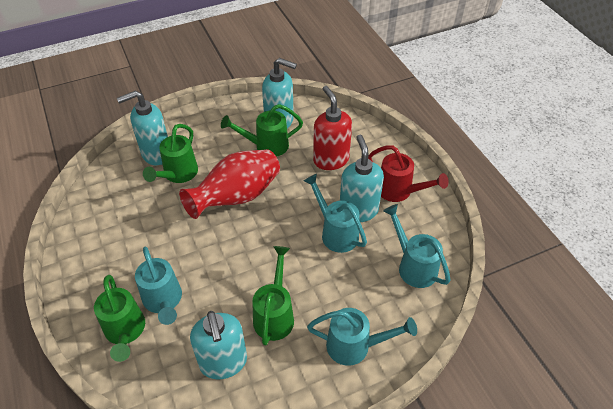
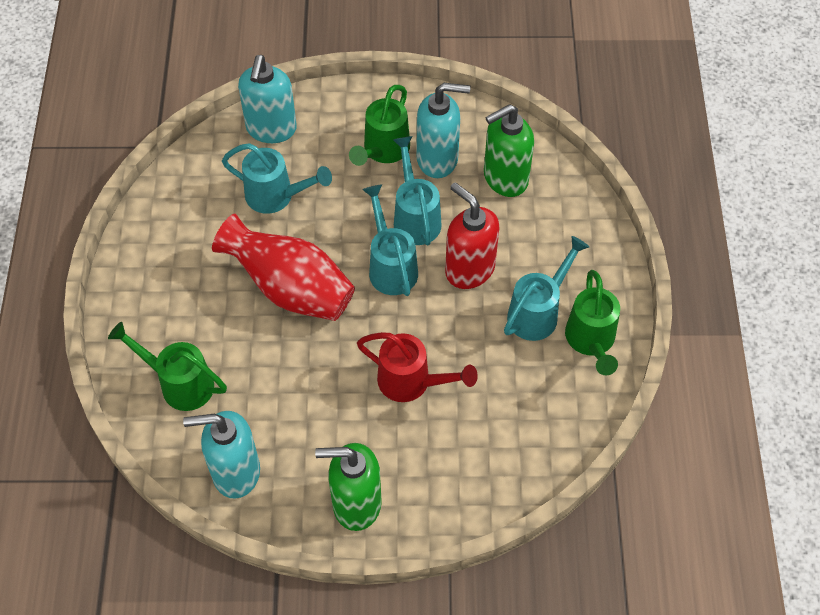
green soap dispenser: none = 0 -> [315,443,382,531] [484,104,534,197] = 2
green watering can: [94,275,145,362] [143,124,198,183] [221,104,303,157] [252,246,294,346] = 4 -> [108,322,227,411] [349,85,410,166] [565,270,620,375] = 3
turquoise soap dispenser: [117,91,168,165] [190,311,247,380] [262,58,297,128] [340,135,384,222] = 4 -> [183,411,260,499] [238,55,297,143] [416,83,470,178] = 3

